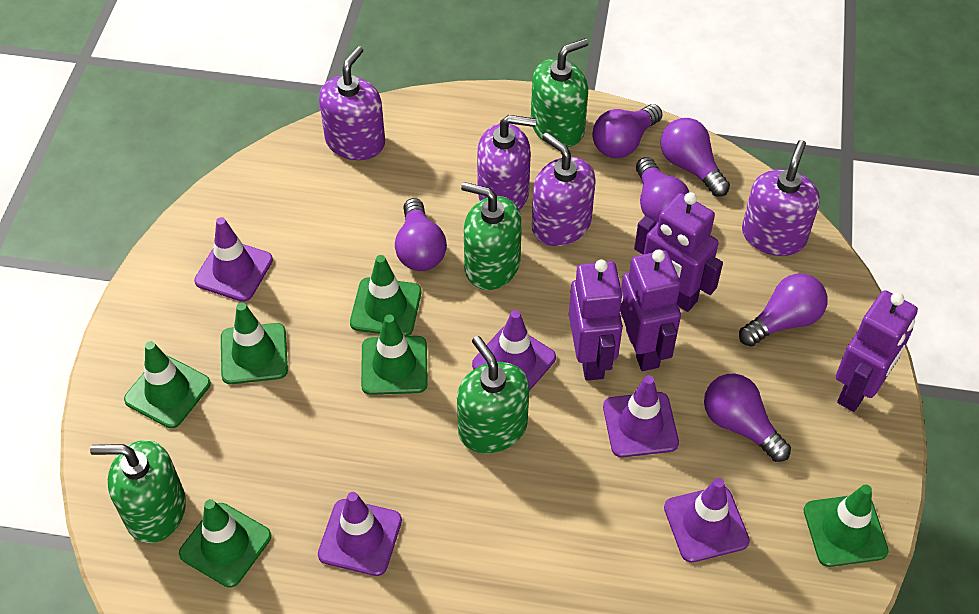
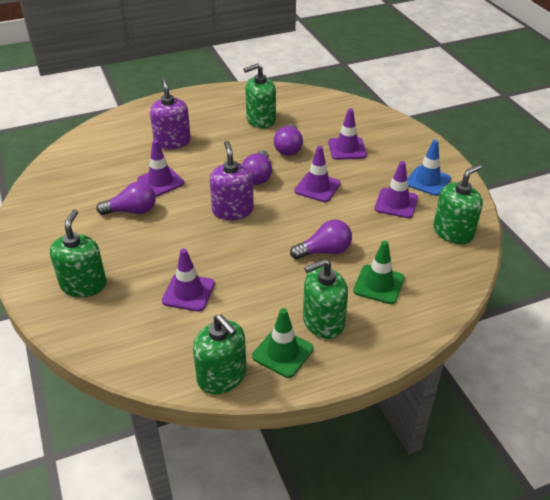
blue traffic cone: none = 0 -> [407,140,451,196] = 1
green soap dispenser: [90,440,186,543] [457,336,529,454] [461,182,522,290] [531,38,589,147] = 4 -> [50,210,106,297] [193,314,247,394] [244,63,276,128] [303,259,348,339] [434,164,483,244] = 5
green traffic cone: [124,341,211,428] [179,499,271,588] [221,303,288,384] [350,255,421,336] [361,314,428,395] [804,485,889,567] = 6 -> [252,308,314,378] [353,241,404,304] = 2
purple light bulb: [395,198,447,271] [592,104,662,158] [636,157,689,224] [661,118,730,197] [704,373,791,462] [739,274,828,346] = 6 -> [96,182,156,215] [242,150,272,185] [274,124,303,156] [290,220,352,259] = 4
purple robot: [569,259,623,381] [620,250,681,371] [634,192,723,312] [836,290,918,412] = 4 -> none = 0
purple soap dispenser: [319,46,385,160] [477,115,536,210] [532,133,596,246] [742,140,820,256] = 4 -> [150,77,191,149] [210,141,254,220] = 2

